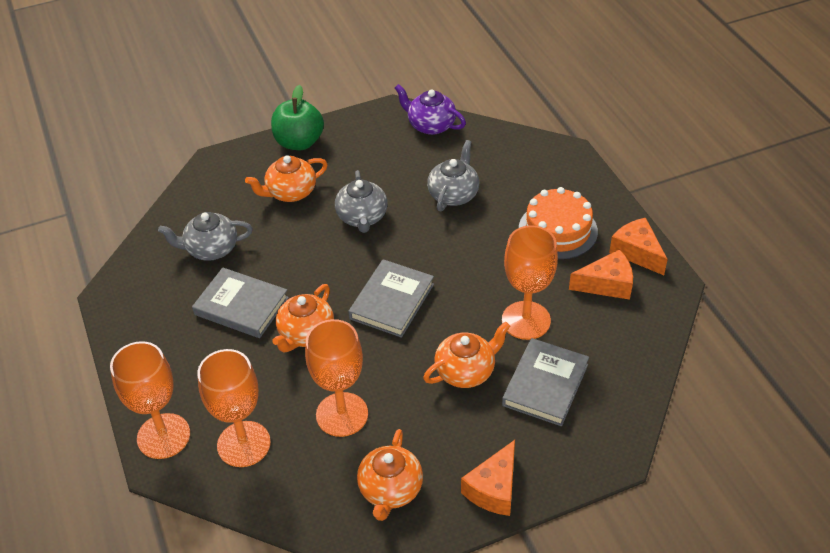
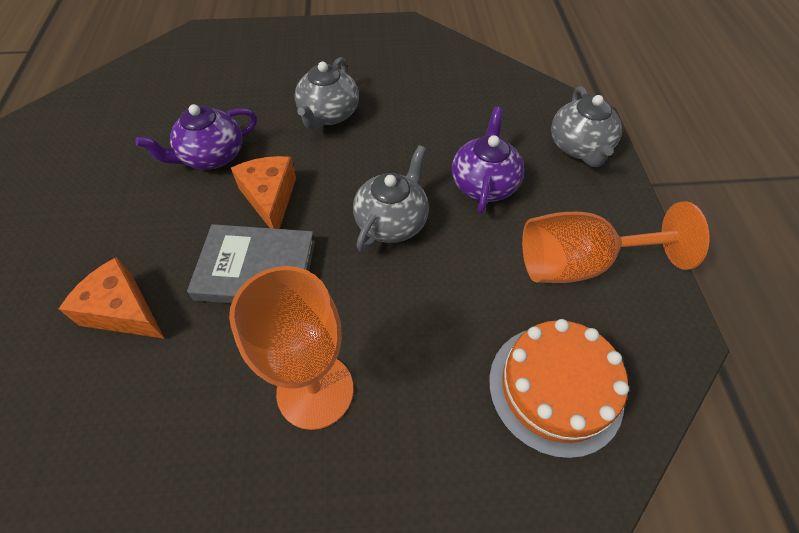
green apple: [271,85,324,150] = 1 -> none = 0
grey book: [192,268,289,338] [348,259,434,338] [502,338,589,426] = 3 -> [187,224,315,304] = 1
orange cheese: [461,440,515,516] [569,249,633,300] [609,218,668,275] = 3 -> [59,257,165,339] [231,156,296,229] = 2
orange goblet: [110,341,190,459] [197,349,271,467] [305,319,368,437] [502,225,558,340] = 4 -> [229,266,354,430] [522,201,710,283] = 2
orange teapot: [245,155,328,202] [272,284,334,352] [357,429,423,521] [423,322,511,388] = 4 -> none = 0
purple teapot: [395,84,466,135] = 1 -> [135,104,257,170] [452,107,524,214] = 2

